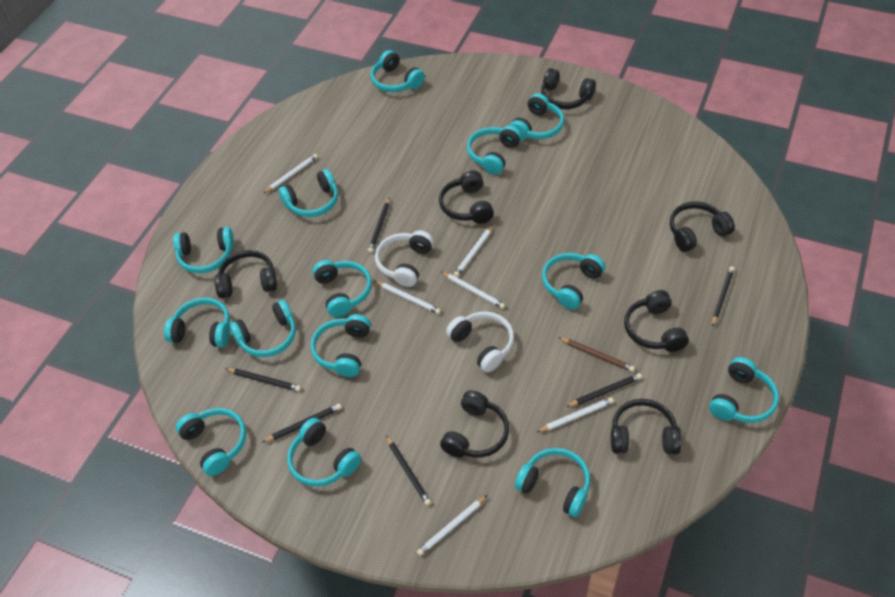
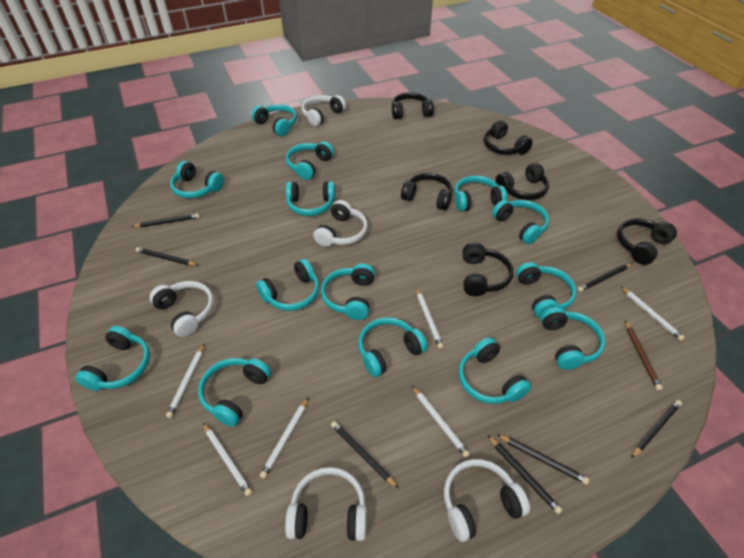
black headphones: [215,250,277,298] [439,170,494,224] [440,390,509,458] [541,68,596,109] [611,399,682,454] [624,290,689,352] [670,201,735,252] = 7 -> [392,93,434,119] [401,173,453,210] [463,242,513,296] [484,120,533,155] [495,163,549,200] [617,218,677,265] = 6
black pencil: [225,368,301,392] [262,403,342,443] [368,197,390,253] [386,436,431,506] [566,373,642,407] [712,266,735,327] = 6 -> [131,213,200,227] [136,247,198,266] [331,421,399,489] [488,435,562,514] [497,434,589,485] [578,263,633,292] [631,400,682,458] = 7
white headphones: [375,230,434,287] [446,311,514,373] = 2 -> [149,281,214,337] [285,467,367,541] [301,95,346,126] [313,200,368,247] [444,459,530,542] = 5

